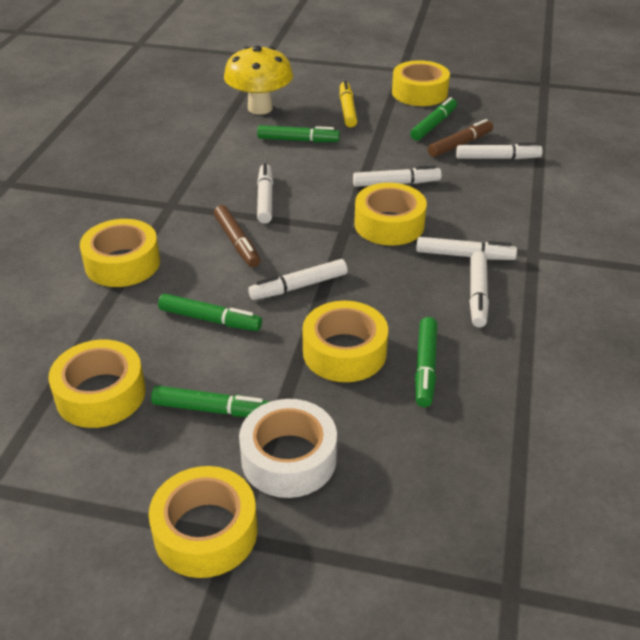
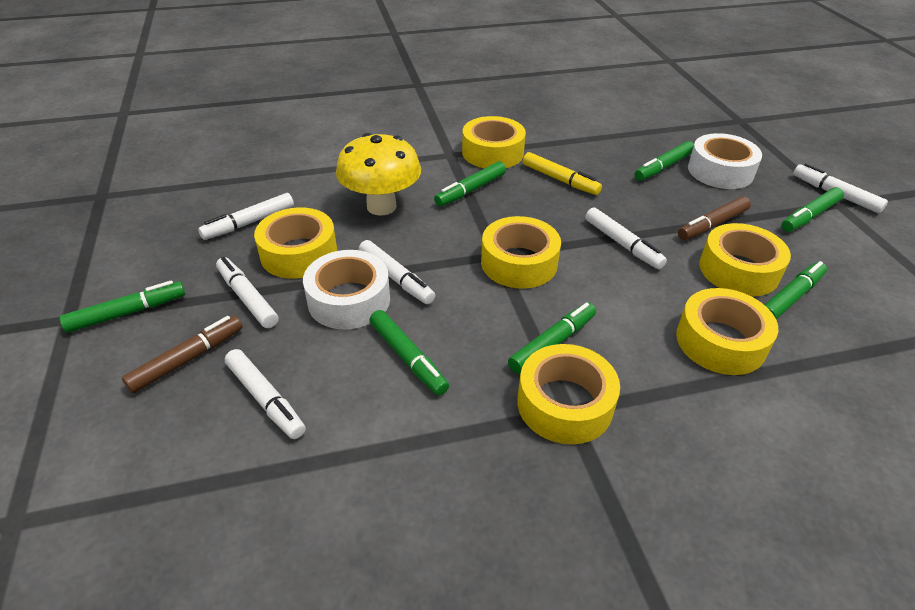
green marker: [151,386,270,417] [158,294,262,331] [257,125,340,142] [410,97,457,141] [415,317,437,407] = 5 -> [60,280,185,333] [369,310,449,396] [434,161,506,207] [508,302,596,374] [635,141,694,181] [765,261,827,319] [781,187,844,232] = 7
white tape: [239,399,337,498] = 1 -> [303,250,390,329] [688,133,762,189] = 2

